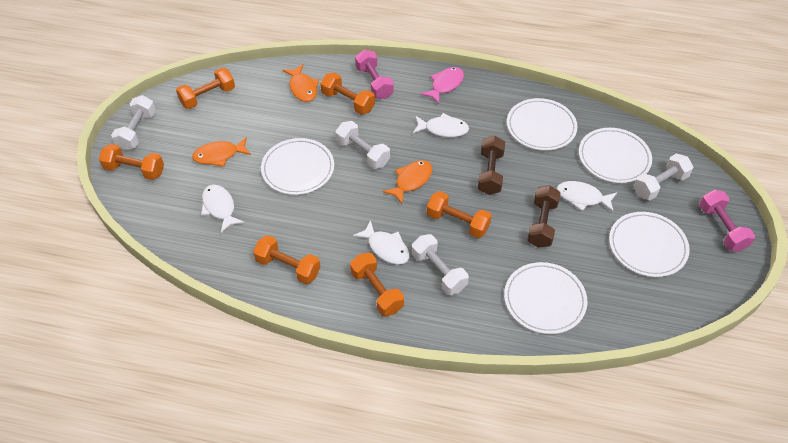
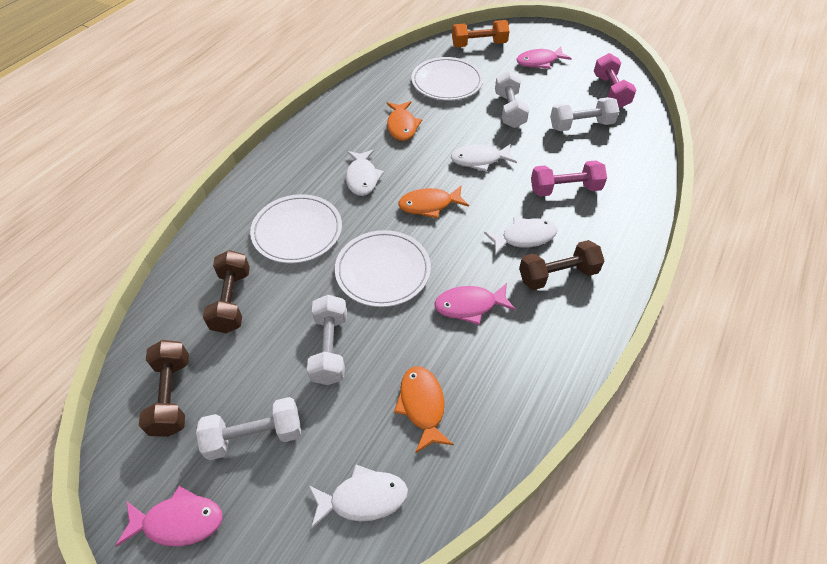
brown dumbbell: [478,136,505,195] [527,185,561,248] = 2 -> [139,340,189,437] [203,250,250,333] [519,240,604,290] = 3
orange dumbbell: [99,144,164,180] [176,68,235,109] [253,235,320,284] [320,72,375,115] [350,253,404,316] [427,191,492,238] = 6 -> [452,20,509,47] = 1
pink fish: [420,67,464,104] = 1 -> [115,486,223,547] [434,283,516,325] [516,46,572,69] = 3
white plate: [261,138,334,195] [504,262,588,334] [507,98,577,151] [579,128,652,183] [609,212,690,277] = 5 -> [250,194,342,263] [335,230,431,307] [411,57,484,100] = 3

